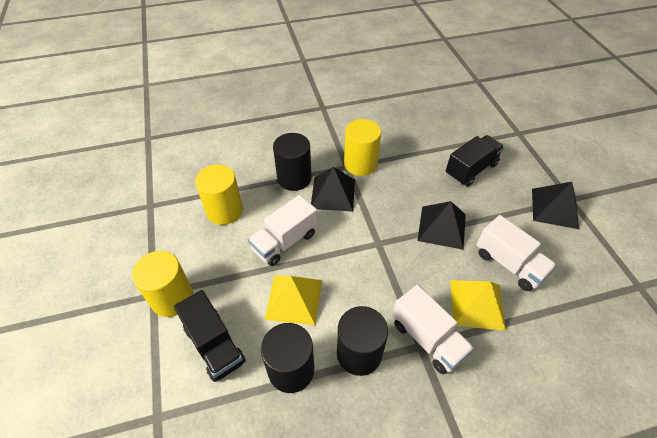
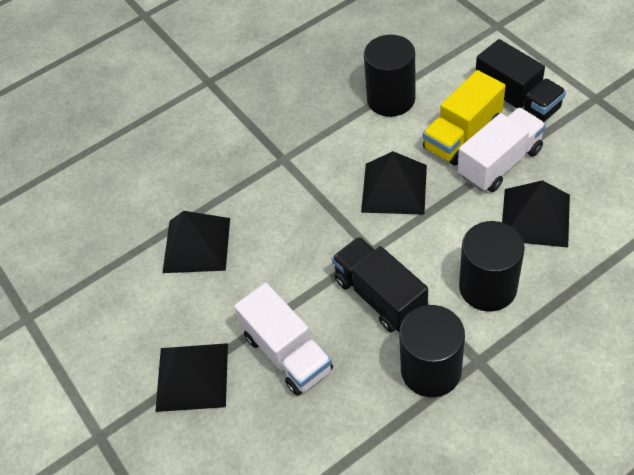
black pyramid: [311,167,355,212] [417,201,466,250] [532,182,579,229] = 3 -> [155,343,228,412] [162,211,230,273] [361,151,427,215] [502,180,570,248] = 4
white truck: [248,195,318,266] [392,285,474,374] [476,215,557,291] = 3 -> [234,283,333,396] [458,107,546,192] = 2
yellow cylinder: [132,251,193,317] [195,164,243,225] [344,119,381,176] = 3 -> none = 0
yellow pyramid: [265,275,322,325] [450,280,506,331] = 2 -> none = 0
yellow truck: none = 0 -> [423,70,506,166] = 1

